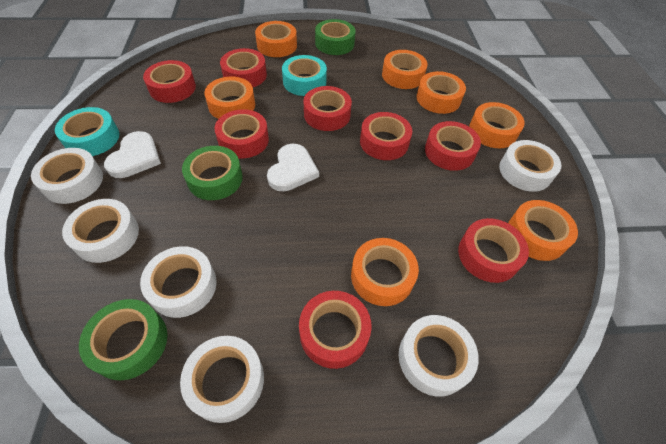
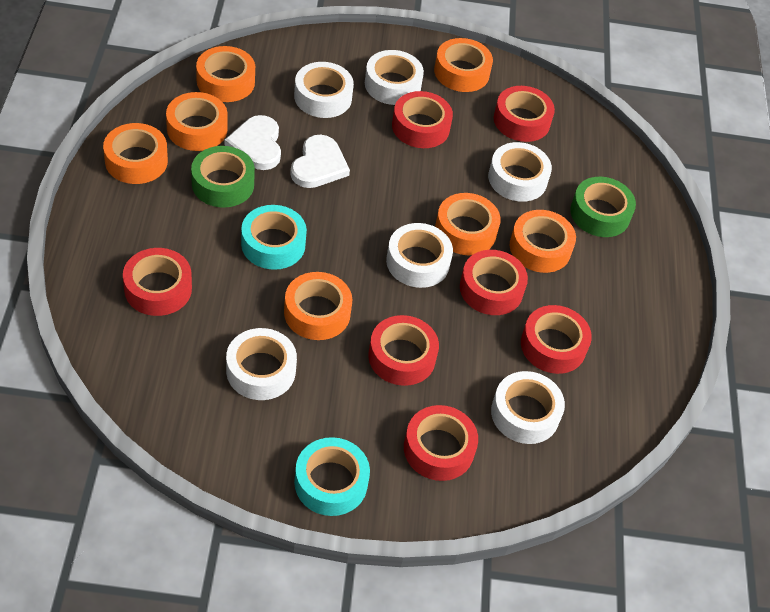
green tape: [79,299,168,380] [182,146,243,200] [315,19,356,55] = 3 -> [191,146,255,208] [570,177,636,237] = 2
red tape: [143,60,196,103] [215,109,269,158] [220,48,267,87] [299,291,371,369] [304,86,352,131] [360,112,412,160] [425,121,481,171] [458,218,529,283] = 8 -> [123,248,192,316] [368,315,439,386] [392,91,453,148] [404,405,478,481] [460,250,528,315] [494,86,555,142] [521,305,592,374] = 7

